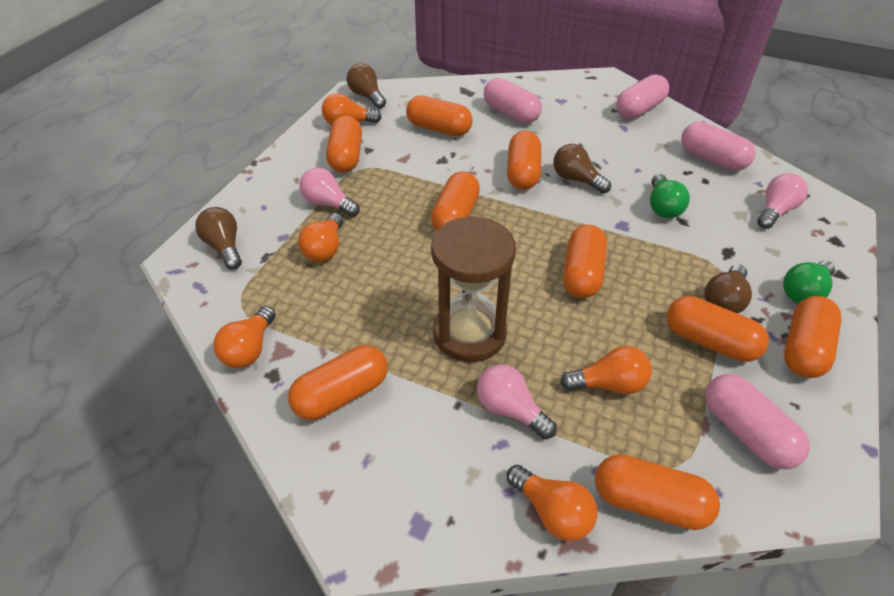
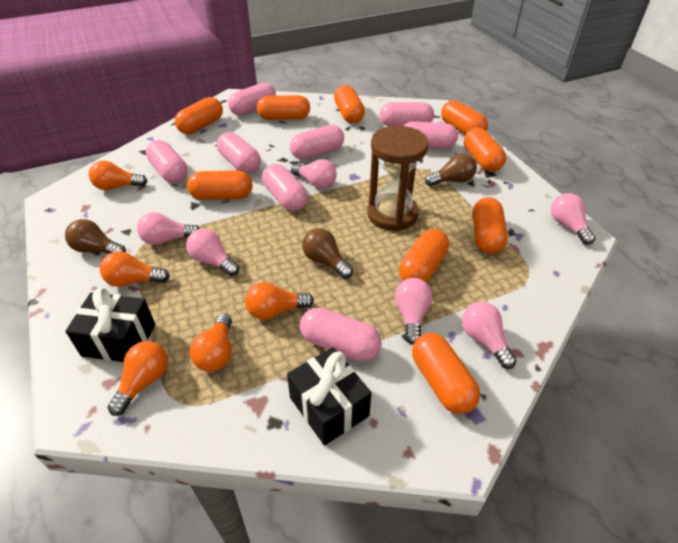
black gift: none = 0 -> [65,287,155,362] [287,347,372,446] = 2
brown light bulb: [195,207,242,269] [347,63,386,109] [553,144,611,194] [704,264,752,314] = 4 -> [65,219,126,254] [302,228,353,279] [425,153,477,186] = 3
green light bulb: [650,174,690,218] [783,261,835,303] = 2 -> none = 0
pink capsule: [484,78,542,123] [616,74,669,119] [681,122,756,171] [705,374,810,469] = 4 -> [146,140,187,183] [217,132,261,173] [228,83,276,116] [262,164,308,211] [290,125,344,160] [300,307,382,362] [380,102,434,126] [404,121,458,149] = 8
pink light bulb: [300,168,360,217] [477,364,556,439] [757,173,808,229] = 3 -> [137,212,200,245] [186,229,239,276] [291,159,337,189] [395,278,432,345] [462,302,517,369] [551,193,595,245] = 6

